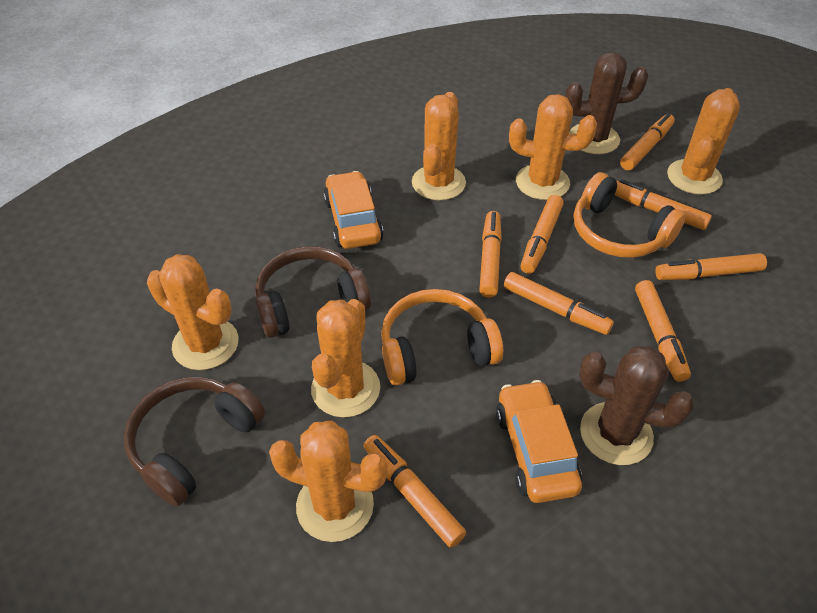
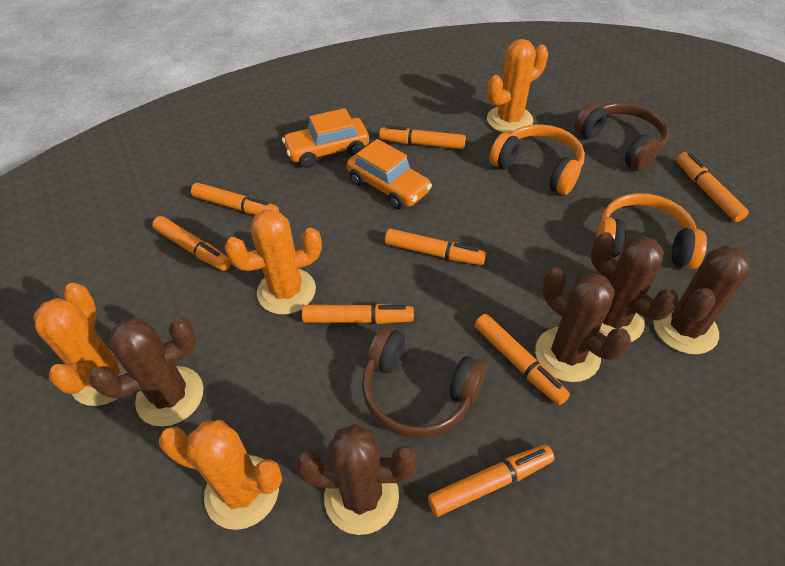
brown cactus: [565,52,648,154] [579,346,694,465] = 2 -> [89,318,203,427] [295,424,418,535] [535,267,631,382] [591,232,679,342] [653,245,750,354] = 5
orange cactus: [147,254,238,370] [269,421,388,542] [311,299,380,418] [412,92,466,200] [509,94,597,200] [667,88,740,195] = 6 -> [34,283,127,406] [159,420,282,530] [225,210,322,314] [487,39,548,134] = 4

